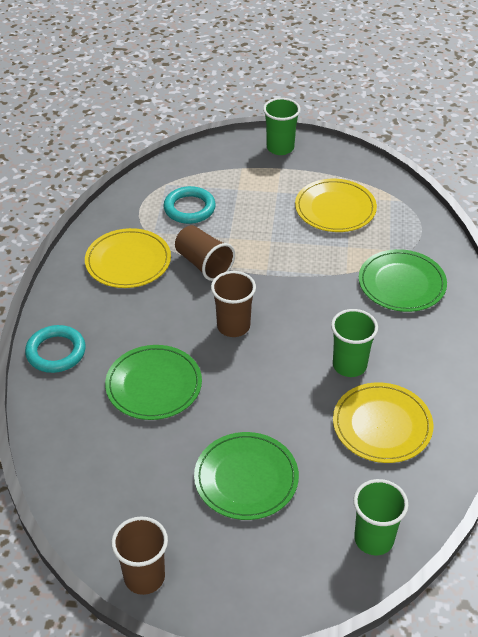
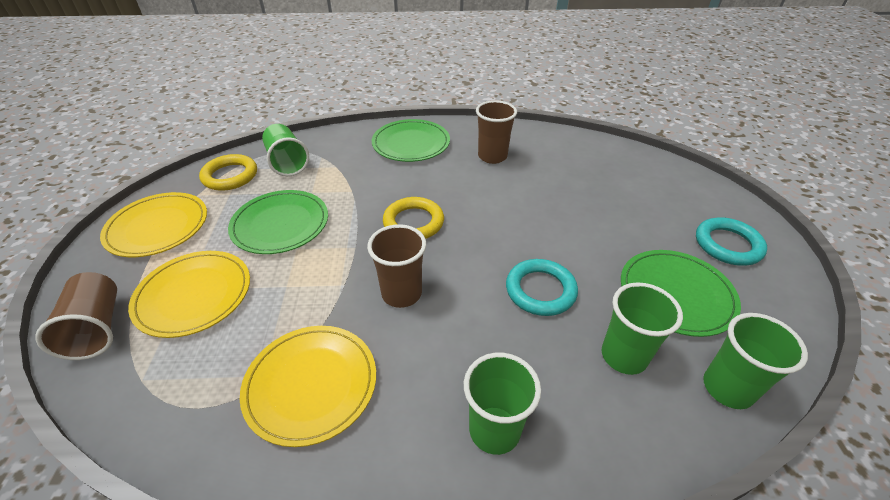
green cup: [263,98,301,155] [331,309,378,377] [353,479,409,555] = 3 -> [262,124,309,176] [464,353,541,455] [602,282,683,375] [703,313,808,409] = 4
yellow ring: none = 0 -> [199,154,257,191] [383,197,444,239] = 2

